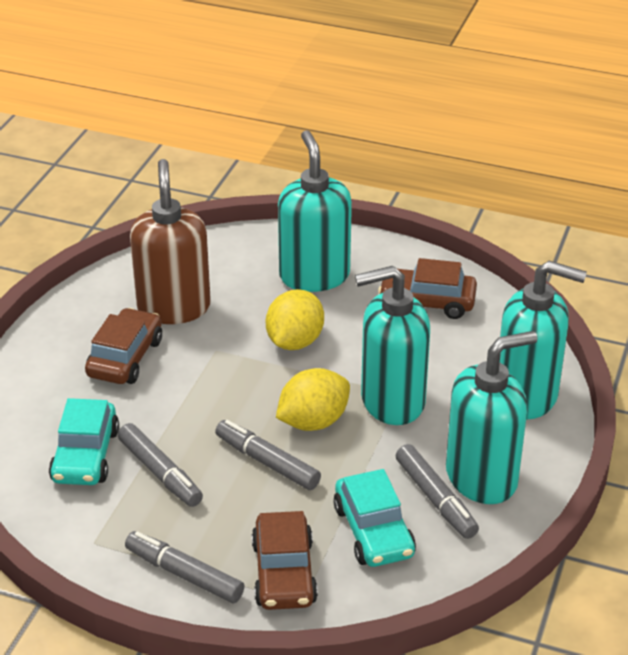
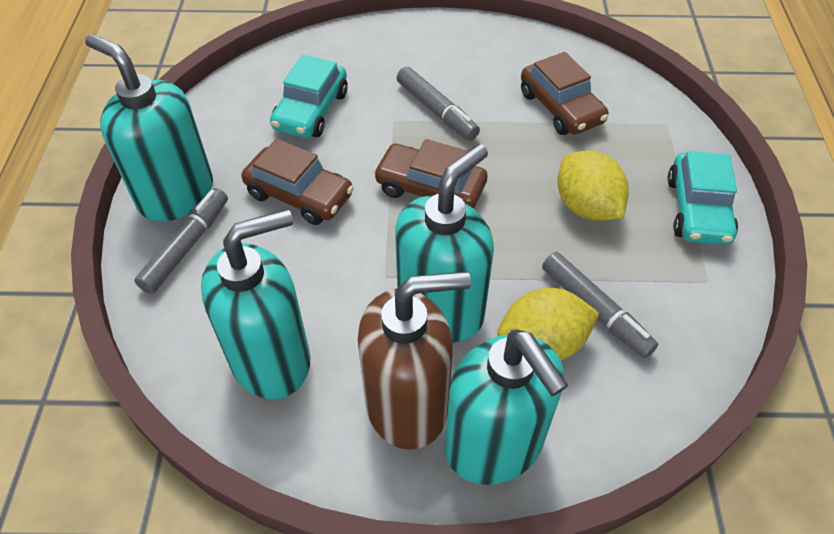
grey marker: [118,423,203,507] [125,531,244,603] [215,420,321,490] [395,444,479,539] = 4 -> [134,188,228,294] [397,67,480,140] [542,252,658,358] = 3

